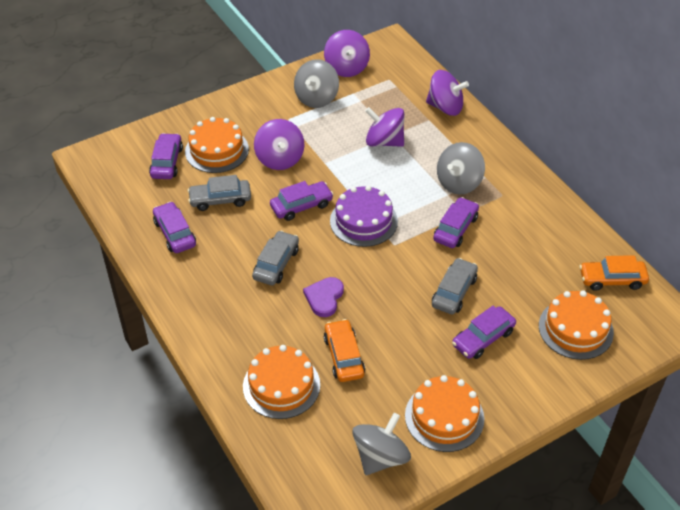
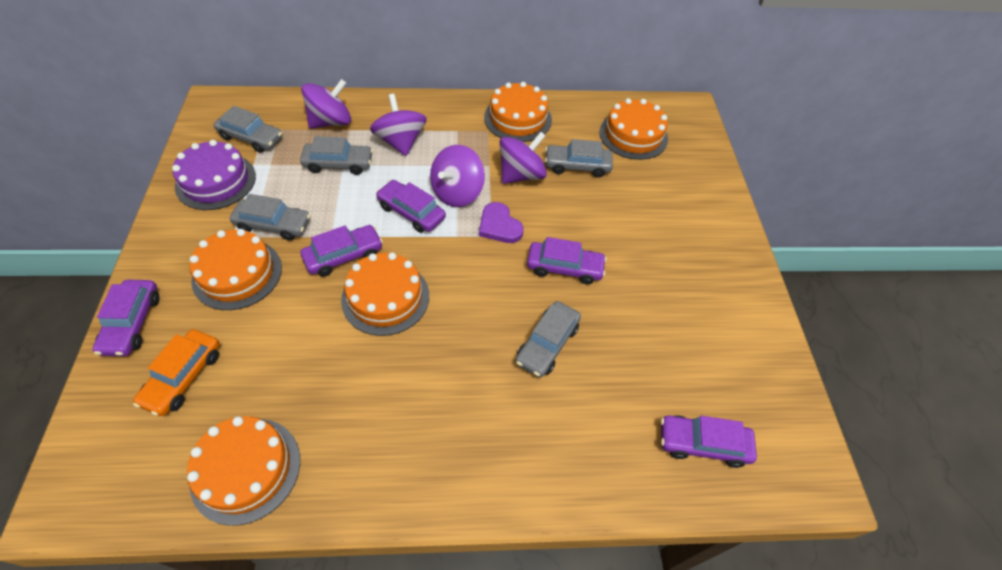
grey car: [188,175,251,211] [252,231,299,285] [432,258,478,314] = 3 -> [214,106,282,153] [230,194,311,241] [300,136,373,175] [515,301,581,378] [545,139,613,178] = 5
grey spinning top: [294,59,339,108] [352,413,411,475] [437,142,485,195] = 3 -> none = 0
orange cake: [185,117,249,173] [243,345,320,419] [405,375,484,452] [539,291,614,360] = 4 -> [187,416,300,526] [189,229,282,310] [341,252,429,336] [484,82,552,142] [599,98,668,160] = 5
orange car: [324,319,365,382] [580,255,649,291] = 2 -> [133,329,220,416] = 1

